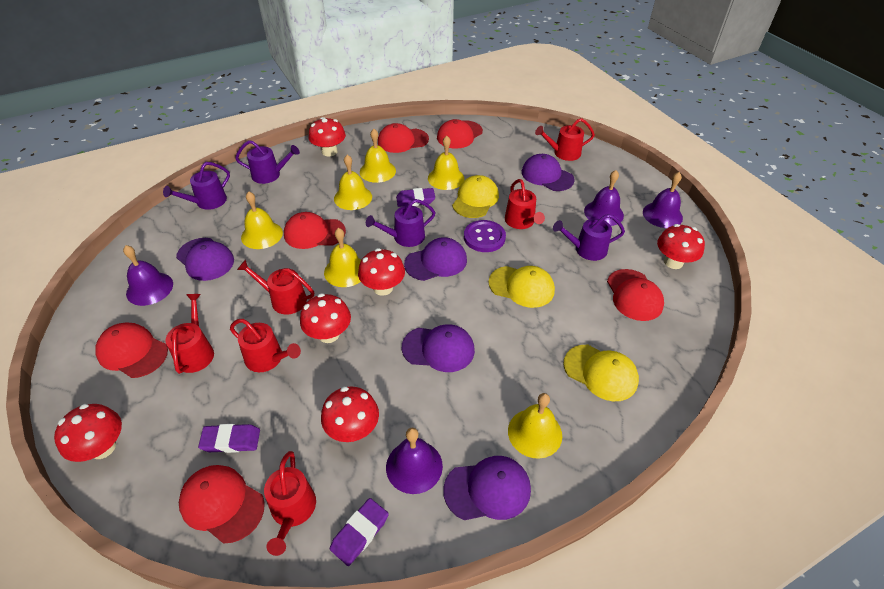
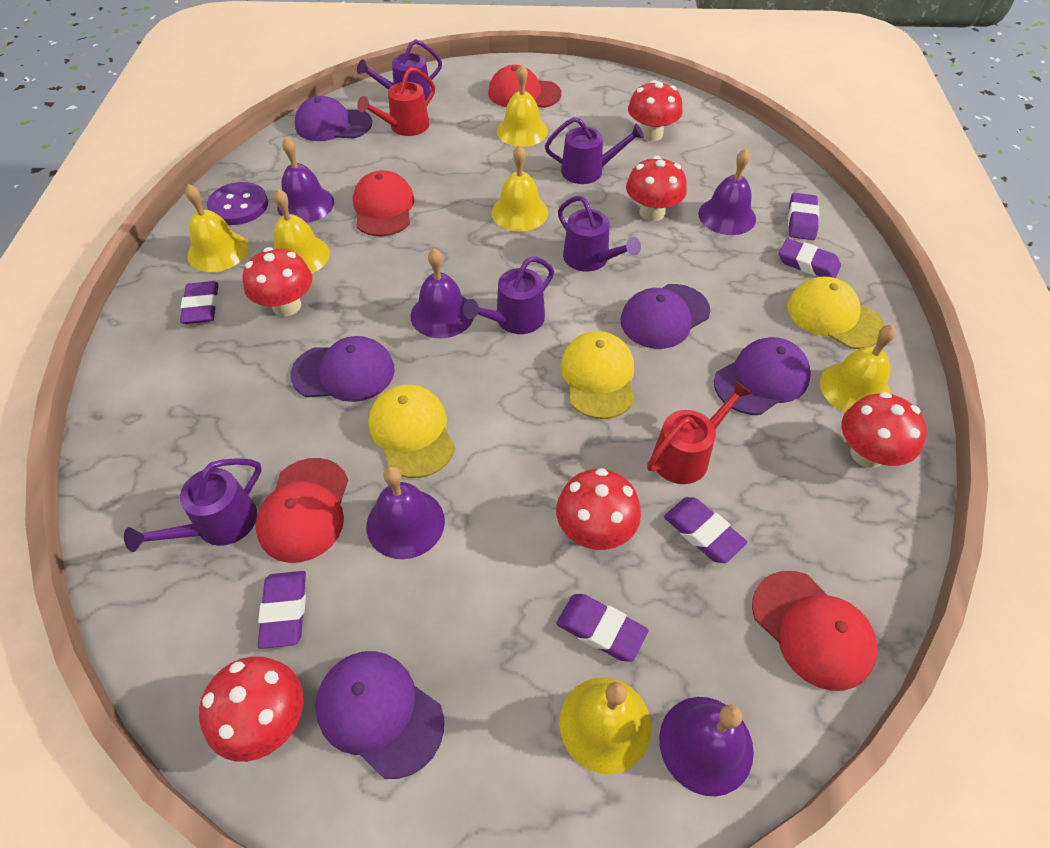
purple bell: [123,245,173,306] [386,428,443,494] [584,170,624,226] [643,172,683,228] = 4 -> [277,137,334,223] [366,466,445,559] [411,248,474,338] [659,697,754,796] [698,148,756,235] = 5
purple eraser: [198,424,260,453] [330,498,389,566] [396,188,435,207] = 3 -> [180,281,219,324] [258,571,306,649] [556,594,649,662] [664,497,747,563] [779,238,841,278] [788,193,819,240] = 6
purple watering can: [163,162,230,210] [235,140,300,184] [366,199,436,247] [553,214,625,261] = 4 -> [124,458,262,552] [357,39,442,101] [463,257,554,334] [545,117,644,184] [558,196,641,272] = 5
red cap: [95,323,168,378] [179,465,265,544] [284,212,346,249] [378,123,429,153] [437,119,483,149] [607,269,664,321] = 6 -> [255,458,348,563] [353,170,415,236] [488,65,561,108] [752,571,877,691] = 4
red watering can: [165,294,214,374] [230,319,301,372] [237,259,314,314] [264,451,316,556] [505,179,545,229] [535,118,595,161] = 6 -> [357,67,435,136] [647,380,752,484] = 2

